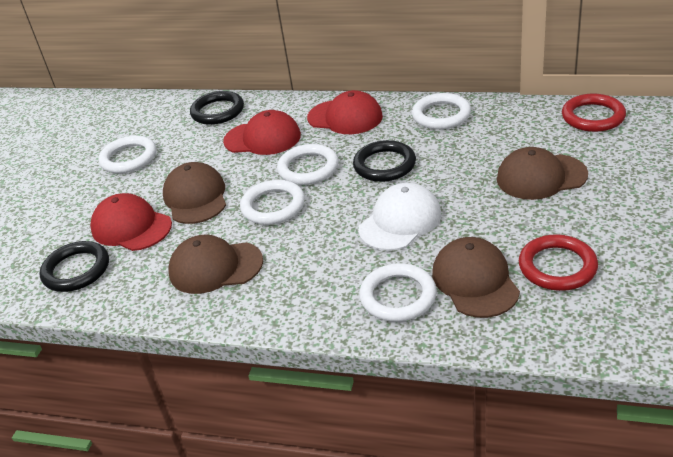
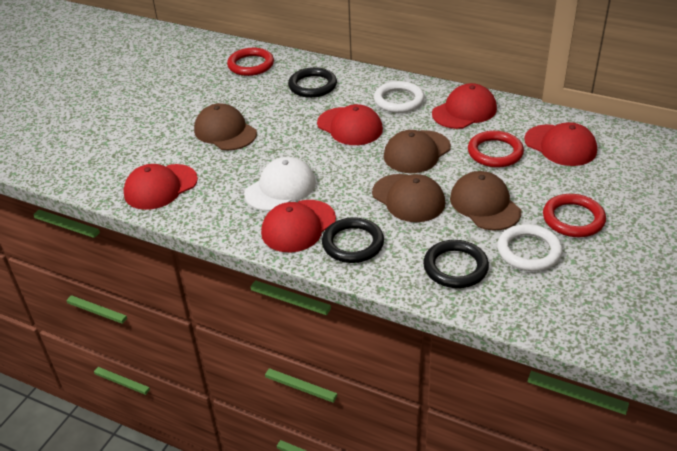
red cap: [90,193,172,251] [223,110,301,155] [307,90,383,134] = 3 -> [123,164,198,210] [261,200,336,252] [317,104,383,145] [432,83,497,129] [524,122,597,166] = 5
red ring: [519,234,598,291] [562,94,626,132] = 2 -> [227,48,274,76] [468,131,524,168] [543,194,606,237] = 3
white ring: [98,135,156,173] [240,180,305,225] [277,144,338,185] [359,263,437,322] [412,93,471,129] = 5 -> [374,81,424,113] [497,224,563,271] = 2

